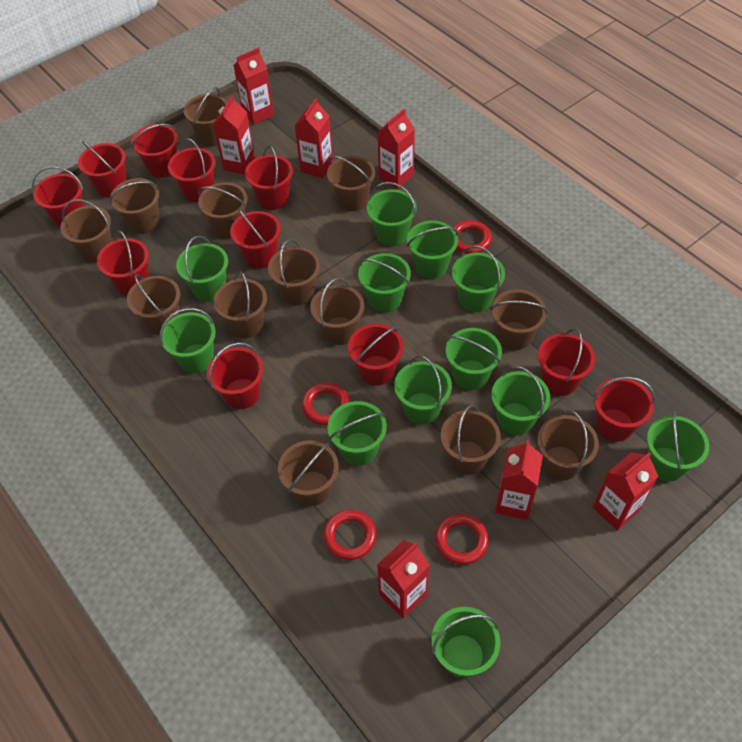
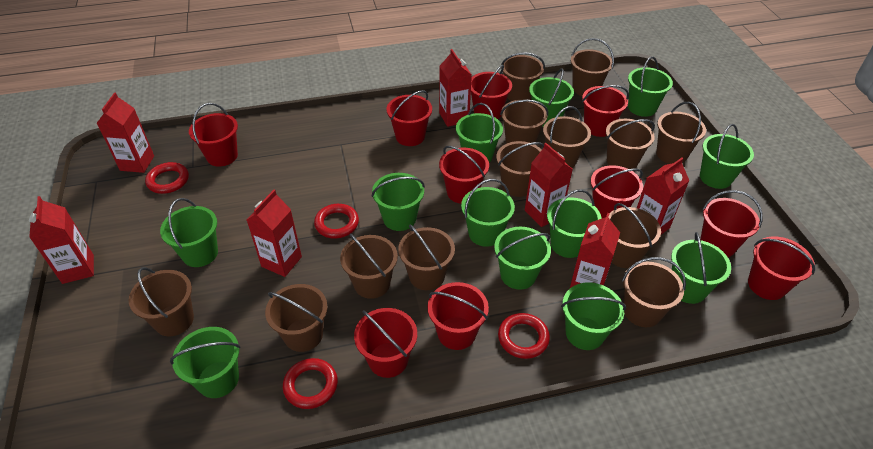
red bucket: [32,166,84,227] [78,141,127,198] [97,231,149,296] [131,124,178,178] [168,138,216,202] [207,342,263,409] [230,208,281,268] [245,146,293,210] [348,324,404,386] [538,328,595,396] [593,376,655,442] = 11 -> [189,103,238,167] [354,308,417,378] [387,90,432,146] [428,282,489,350] [439,146,489,204] [471,65,512,119] [582,85,629,137] [591,165,643,218] [700,190,763,257] [748,236,815,300] = 10

